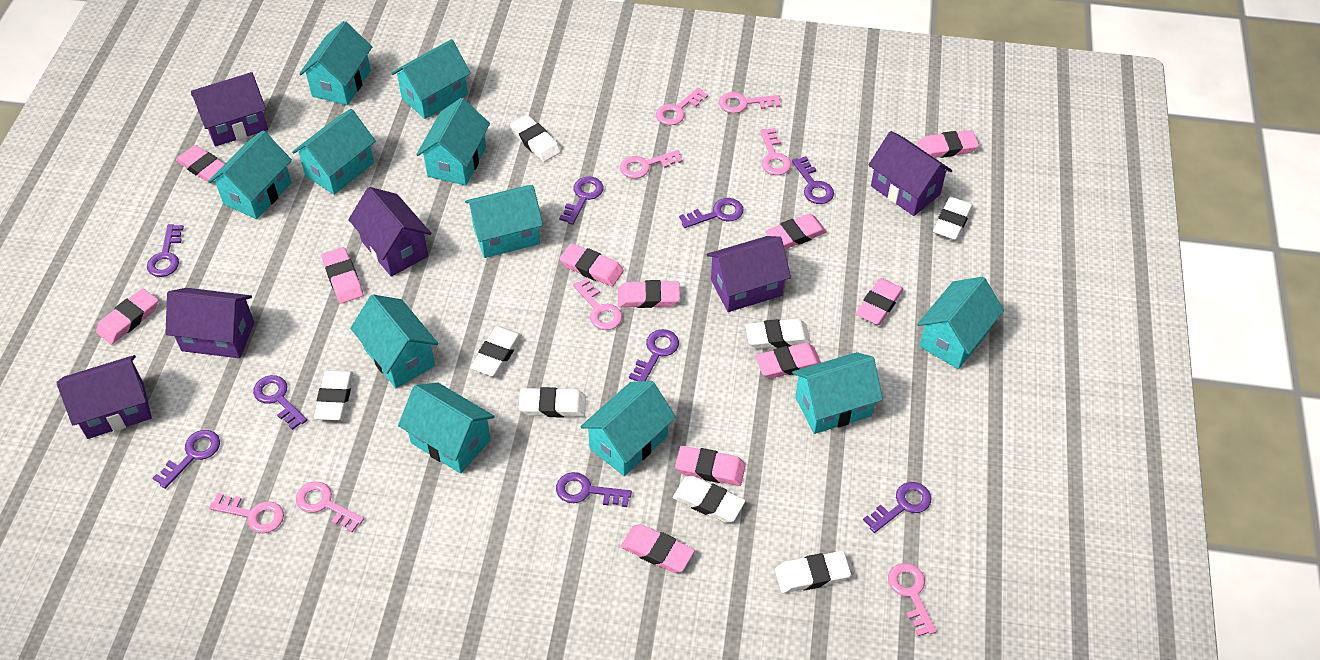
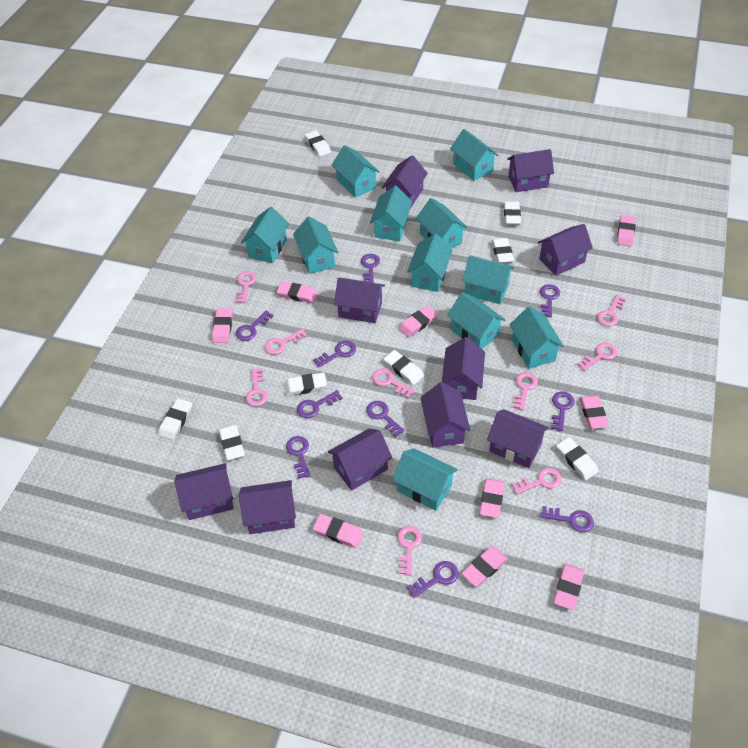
pink eraser: [96,288,158,344] [176,145,224,183] [321,247,363,304] [560,243,624,287] [618,280,680,308] [621,524,695,573] [675,446,746,486] [755,343,821,379] [765,213,827,249] [856,278,903,325] [917,130,979,158] = 11 -> [212,308,233,343] [277,282,318,303] [313,514,363,548] [398,306,438,338] [461,546,508,587] [480,478,505,518] [554,563,584,610] [579,395,609,429] [617,215,636,247] = 9
pink key: [209,493,284,533] [296,481,364,532] [573,278,622,330] [620,150,683,179] [656,88,708,125] [719,92,780,113] [760,128,791,175] [888,563,936,636] = 8 -> [236,271,256,303] [246,368,268,407] [264,329,307,355] [372,368,415,398] [397,526,422,575] [511,468,561,494] [513,372,538,410] [577,343,617,371] [597,295,626,326] = 9
purple house: [56,355,152,439] [165,288,254,358] [191,72,268,147] [348,187,431,277] [706,236,791,312] [869,131,952,216] = 6 -> [174,463,234,520] [239,480,296,534] [328,429,392,491] [334,278,385,323] [382,155,428,209] [420,382,470,447] [442,337,485,400] [487,409,549,468] [507,149,554,192] [538,224,593,276] = 10
purple key: [147,224,184,277] [153,430,220,489] [253,375,307,430] [556,472,632,507] [559,176,604,225] [629,329,679,382] [679,198,744,228] [792,156,834,204] [863,482,932,533] = 9 -> [236,310,273,341] [286,436,310,479] [297,390,343,418] [313,341,356,368] [361,254,380,283] [366,401,405,437] [407,561,459,598] [540,284,560,317] [540,506,594,532] [551,391,575,431] = 10

